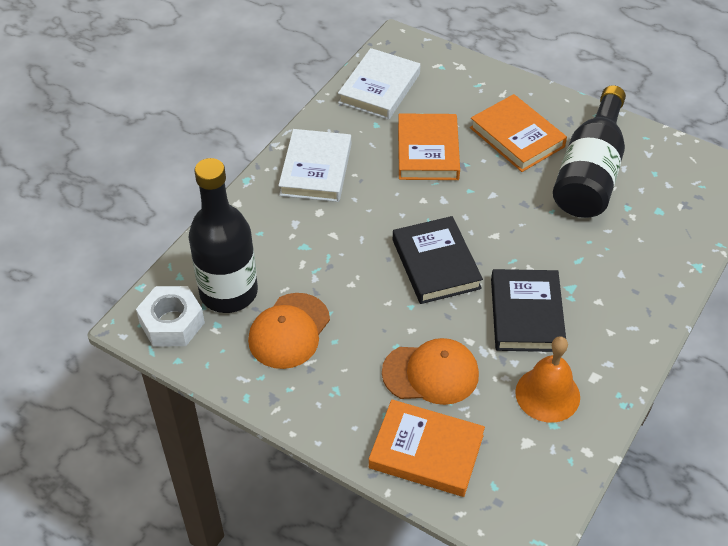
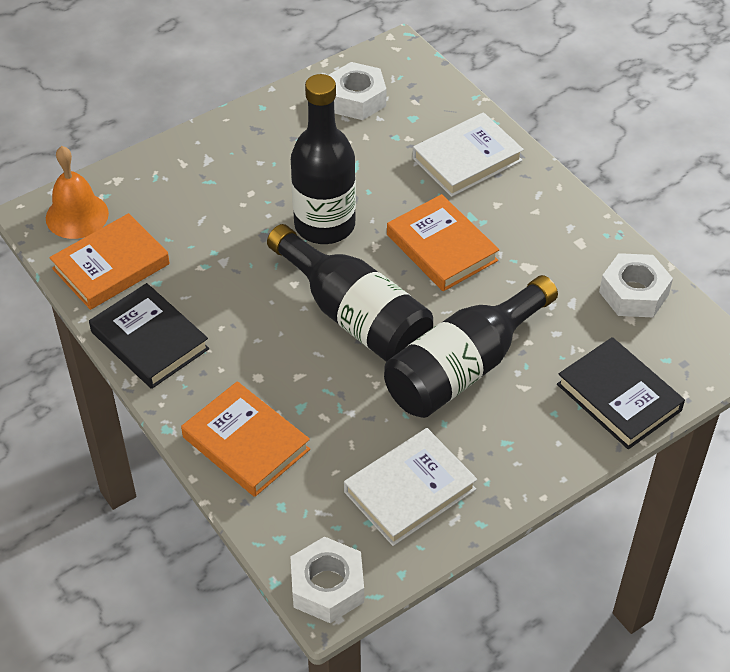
black bottle: [189,158,258,313] [553,85,626,218] = 2 -> [267,224,433,362] [291,74,356,244] [384,275,558,418] = 3
orange cap: [248,293,330,369] [382,338,479,405] = 2 -> none = 0
white nut: [136,286,205,347] = 1 -> [291,536,364,623] [329,62,387,120] [599,253,673,317] = 3

